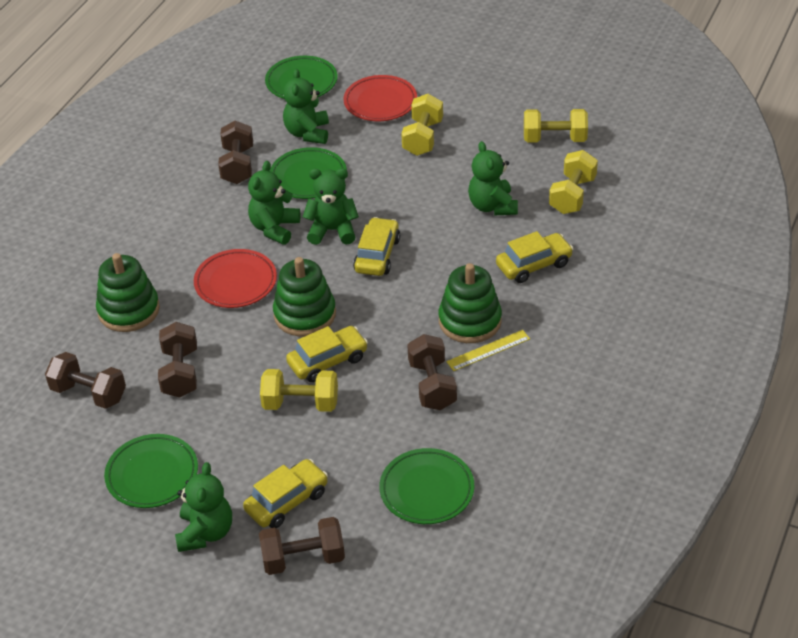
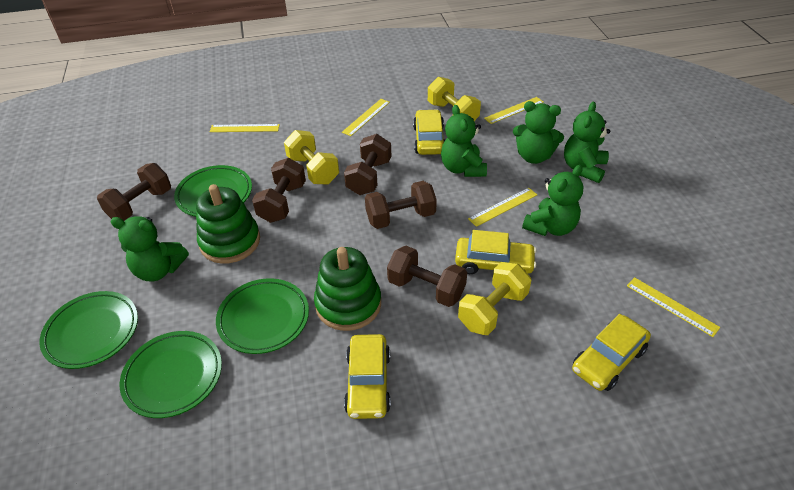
green stacking toy: [96,253,160,332] [273,257,336,336] [439,263,502,343] = 3 -> [196,184,260,264] [314,247,381,331] = 2
red plate: [194,249,277,308] [343,75,417,121] = 2 -> none = 0
yellow dumbbell: [260,369,338,412] [401,94,443,156] [524,109,588,143] [549,150,598,214] = 4 -> [284,130,339,185] [428,77,481,121] [458,262,532,335] = 3
yellow ruler: [446,330,530,371] = 1 -> [210,124,280,132] [342,99,390,136] [468,188,537,227] [484,97,544,124] [627,277,720,337] = 5

